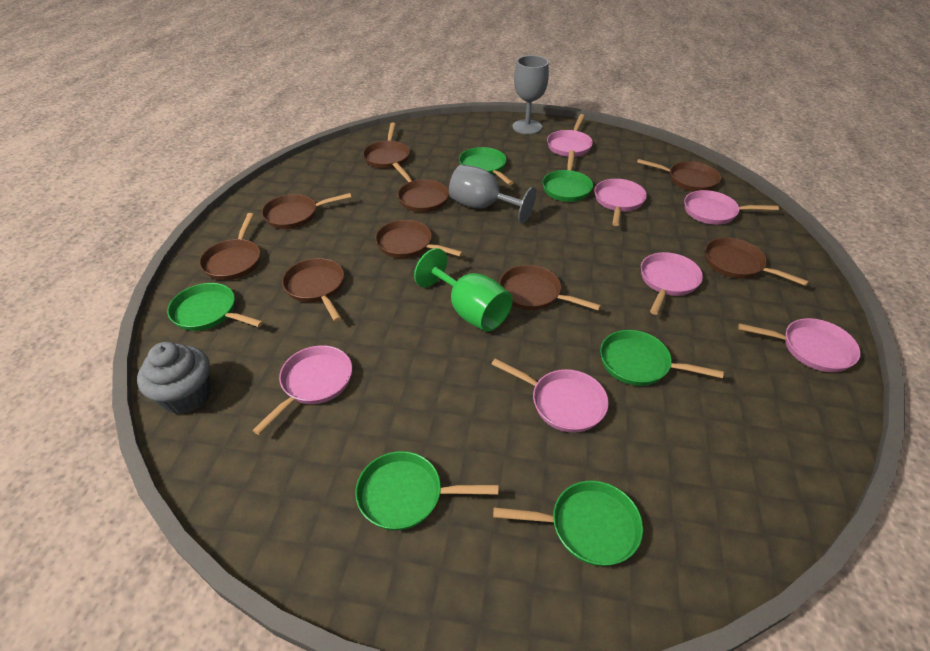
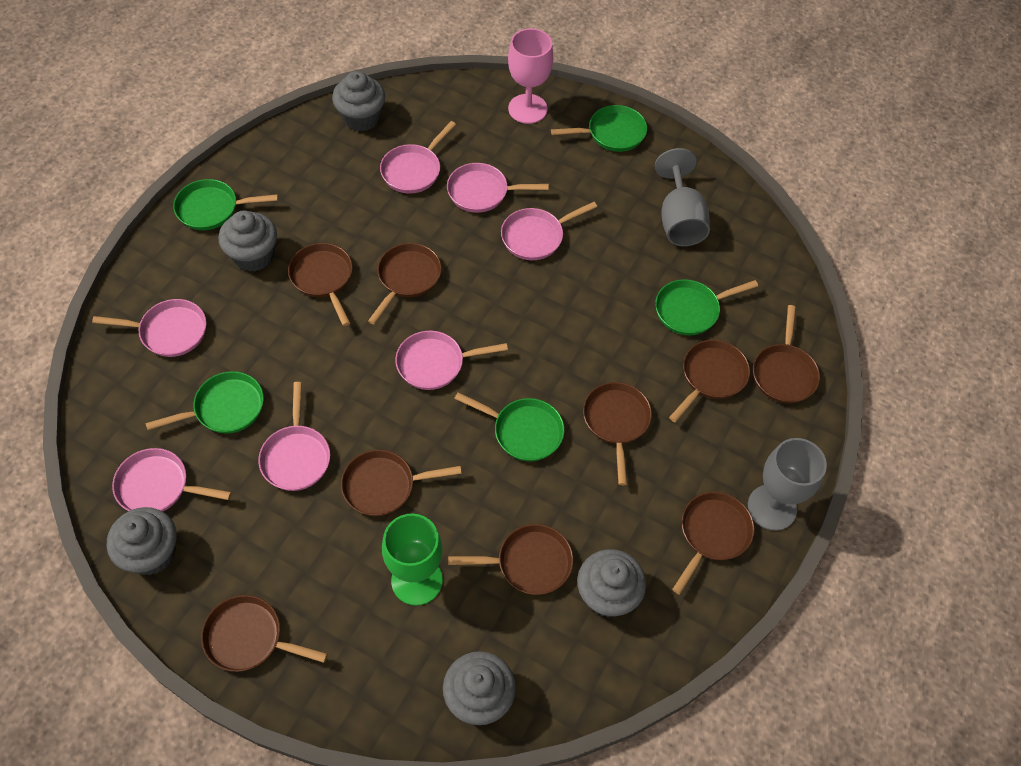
green pan: [167,283,263,331] [355,451,499,531] [459,147,513,185] [493,481,643,566] [542,150,593,202] [600,330,724,386] = 6 -> [146,371,264,433] [173,179,278,230] [454,392,564,461] [551,105,647,152] [655,279,758,335] = 5
grey cupcake: [137,342,211,414] = 1 -> [107,507,177,575] [219,211,277,272] [332,71,385,132] [443,651,516,725] [577,549,646,617] = 5
pink goblet: none = 0 -> [508,28,553,124] = 1

